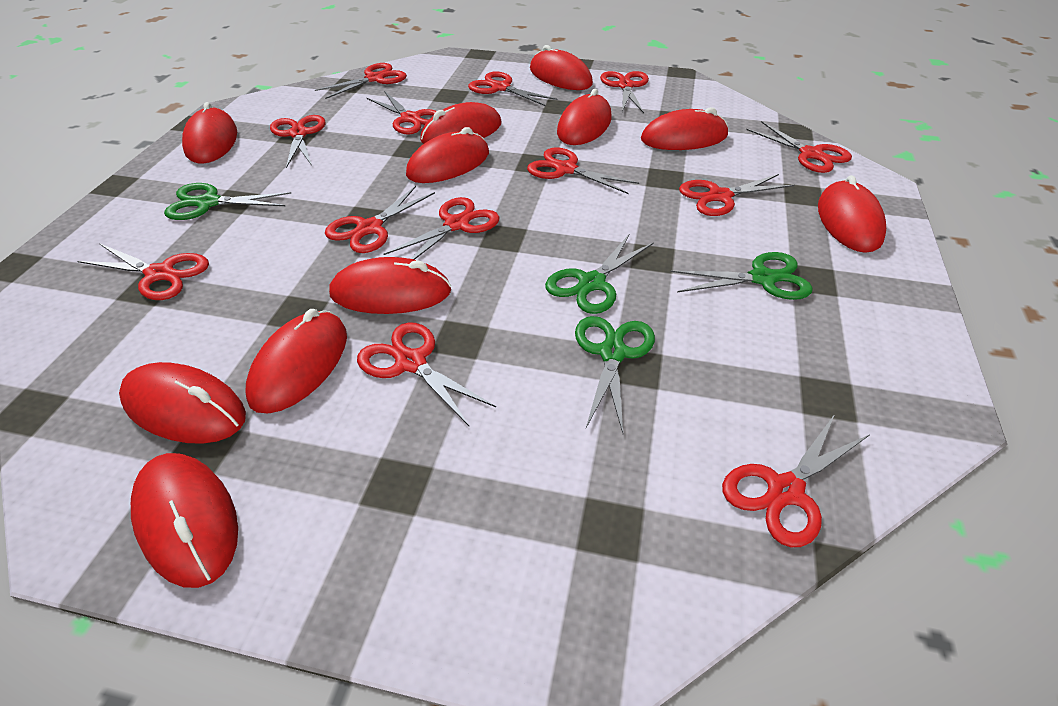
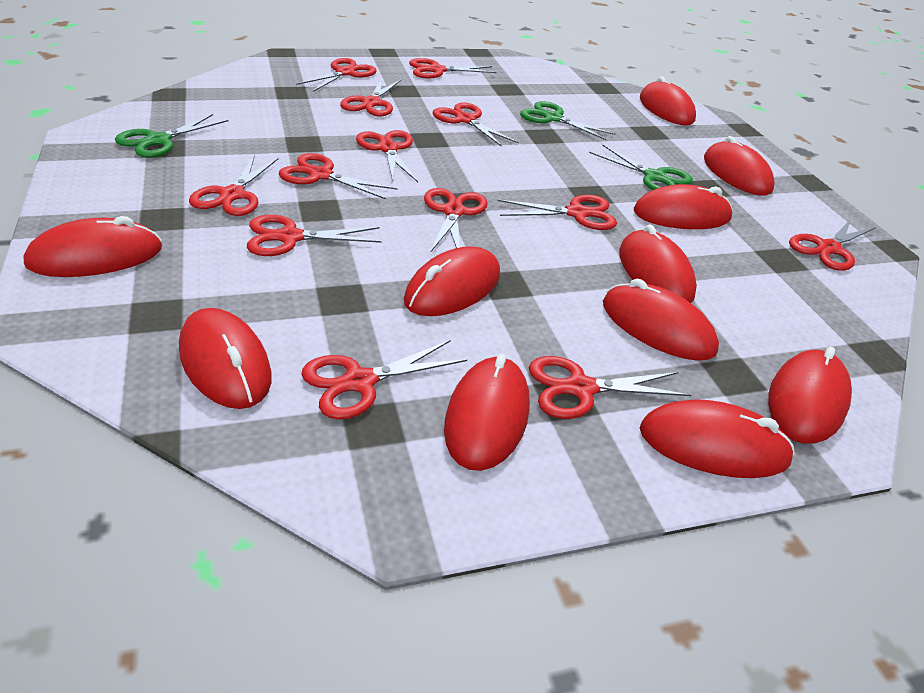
green scissors: [164,183,292,220] [545,233,654,314] [575,316,655,433] [670,252,813,300] = 4 -> [115,114,228,158] [520,101,616,140] [589,144,693,190] = 3

